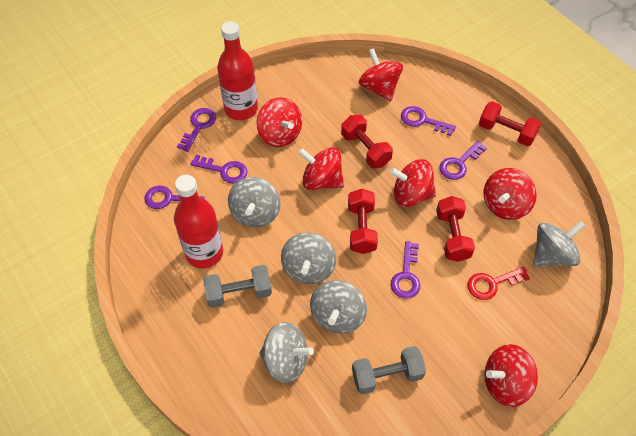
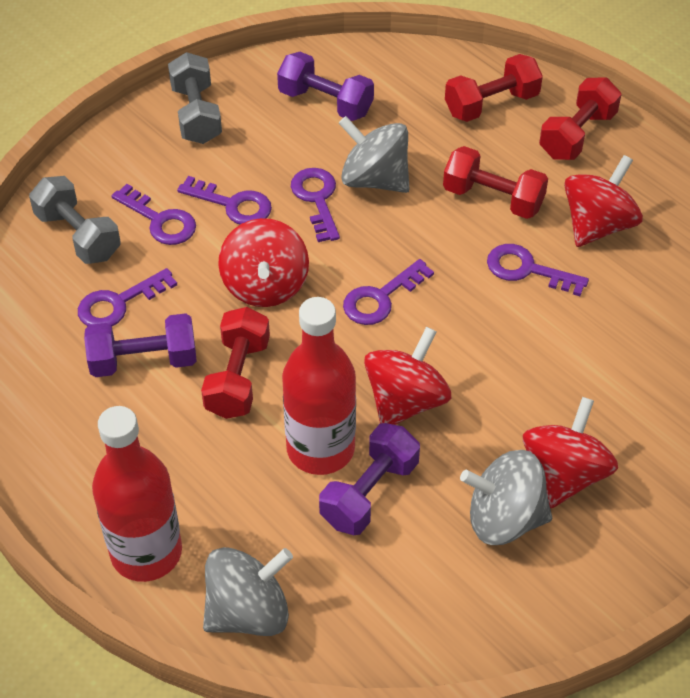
grey spinning top: [228,177,280,227] [260,322,314,383] [281,233,336,284] [310,280,367,333] [533,221,585,267] = 5 -> [203,547,293,636] [339,116,409,193] [460,450,552,545] = 3
purple dumbbell: none = 0 -> [84,313,197,377] [277,52,374,121] [319,423,420,535] = 3
red key: [467,267,530,300] = 1 -> none = 0
red spinning top: [256,97,302,147] [298,147,344,190] [359,48,403,101] [389,159,436,207] [484,168,537,220] [484,344,538,407] = 6 -> [218,218,309,307] [364,327,451,425] [523,397,618,508] [564,155,643,247] = 4

